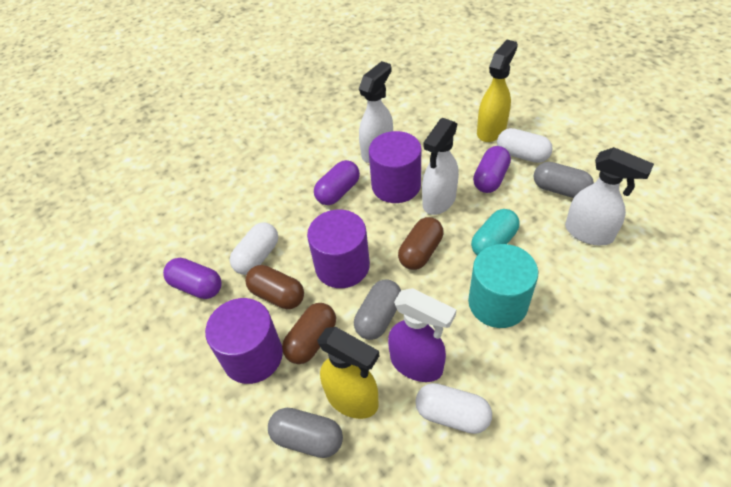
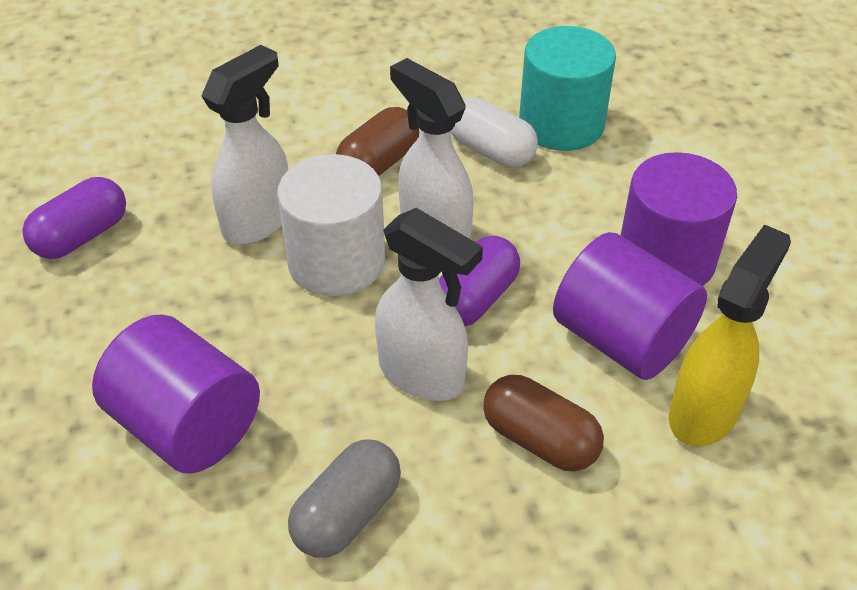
brown capsule: [245,265,304,309] [282,303,336,364] [398,217,444,270] = 3 -> [336,107,420,176] [483,375,604,471] = 2
grey capsule: [268,408,343,458] [354,279,401,340] [534,162,594,198] = 3 -> [288,439,401,558] = 1
purple capsule: [163,258,222,299] [314,160,360,205] [473,146,511,193] = 3 -> [22,177,126,259] [439,236,520,326] = 2
purple spray bottle: [388,288,456,382] = 1 -> none = 0
turquoise capsule: [471,209,520,255] = 1 -> none = 0
white capsule: [230,223,278,275] [415,383,492,434] [497,128,553,163] = 3 -> [451,97,538,168] = 1
white cylinder: none = 0 -> [277,154,385,296] = 1
yellow spray bottle: [317,327,379,419] [477,40,518,142] = 2 -> [669,224,791,447] = 1

